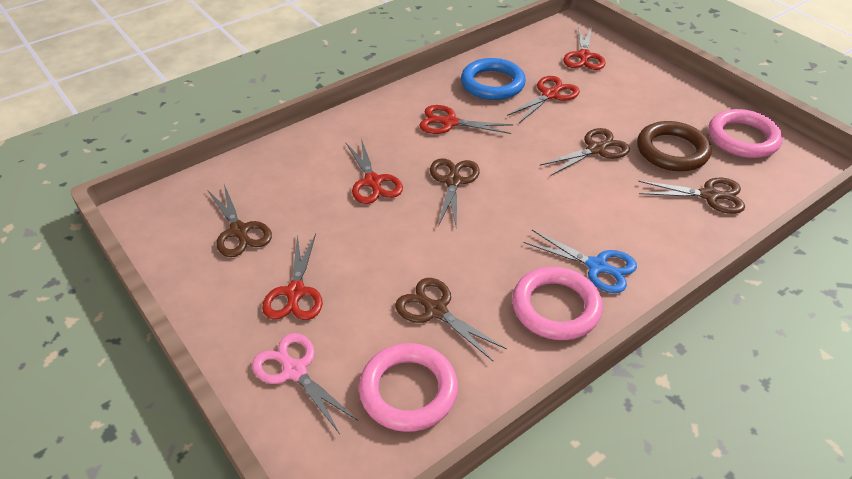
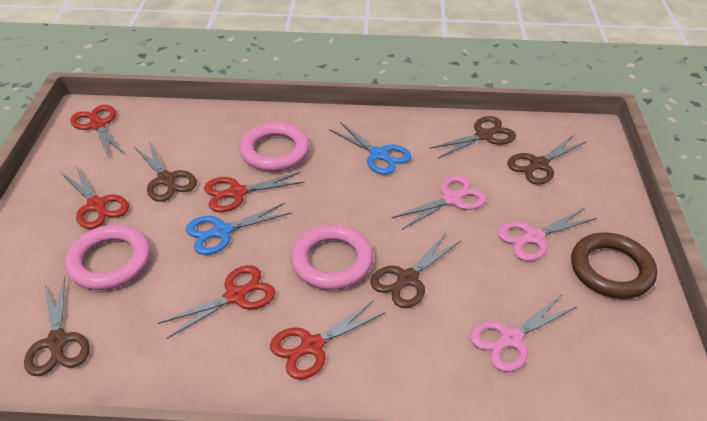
blue ring: [461,58,526,100] = 1 -> none = 0
blue scissors: [524,230,637,293] = 1 -> [186,203,292,255] [329,122,411,175] = 2
pink scissors: [252,333,359,434] = 1 -> [391,175,486,230] [470,295,577,372] [497,208,596,261] = 3

